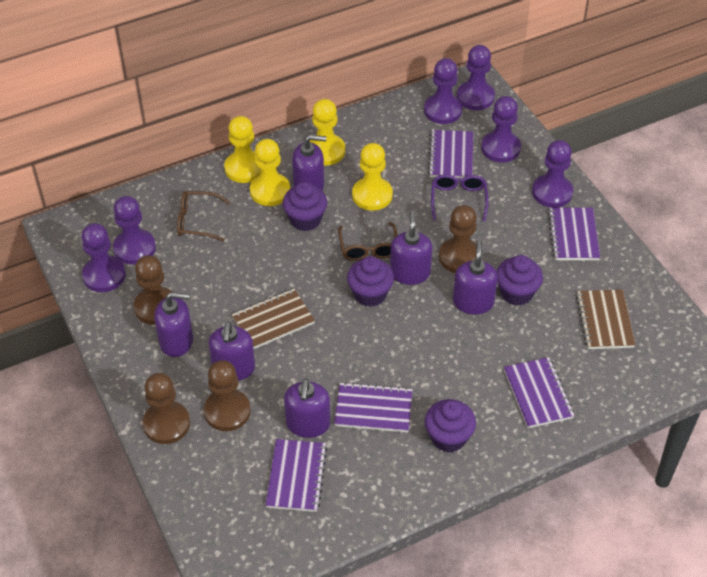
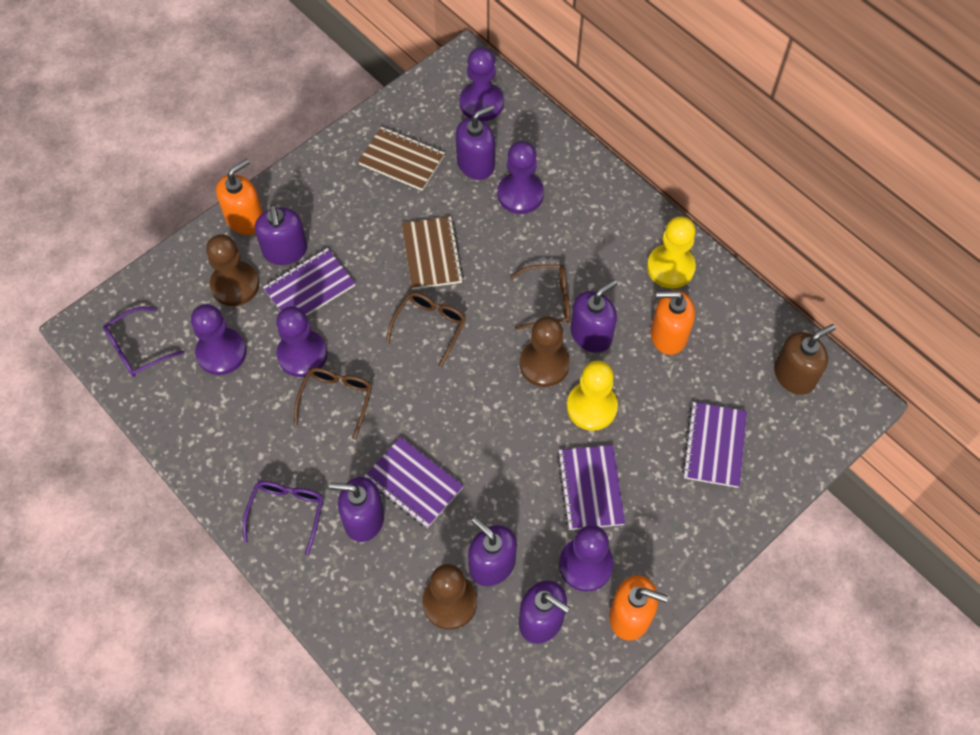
brown glasses: [177,191,230,242] [338,222,397,261] = 2 -> [294,367,372,440] [386,292,466,367] [510,264,570,330] = 3
brown pawn: [134,255,172,325] [143,373,190,444] [204,360,251,431] [439,205,477,273] = 4 -> [206,234,259,306] [422,564,477,630] [520,316,570,387] = 3
brown soap dispenser: none = 0 -> [774,324,836,395] = 1
orange soap dispenser: none = 0 -> [216,159,263,235] [609,575,668,641] [651,290,695,355] = 3
purple cupcake: [283,182,327,231] [347,256,394,307] [425,399,476,453] [496,255,543,305] = 4 -> none = 0
purple glasses: [431,174,489,222] = 1 -> [103,307,184,377] [243,481,324,556] = 2
purple notebook: [265,439,328,512] [334,382,413,432] [428,130,473,179] [504,357,575,428] [548,208,600,260] = 5 -> [263,248,356,316] [364,437,463,528] [557,445,625,530] [682,402,747,488] = 4
purple pawn: [82,223,126,292] [113,196,156,264] [424,58,462,124] [457,45,495,110] [481,96,521,163] [532,140,573,208] = 6 -> [191,304,246,375] [276,306,327,377] [459,47,504,121] [498,141,544,214] [559,525,614,592] = 5
yellow pawn: [224,116,261,183] [250,139,290,206] [310,99,345,166] [352,143,393,211] = 4 -> [567,361,618,431] [647,216,696,289] = 2

